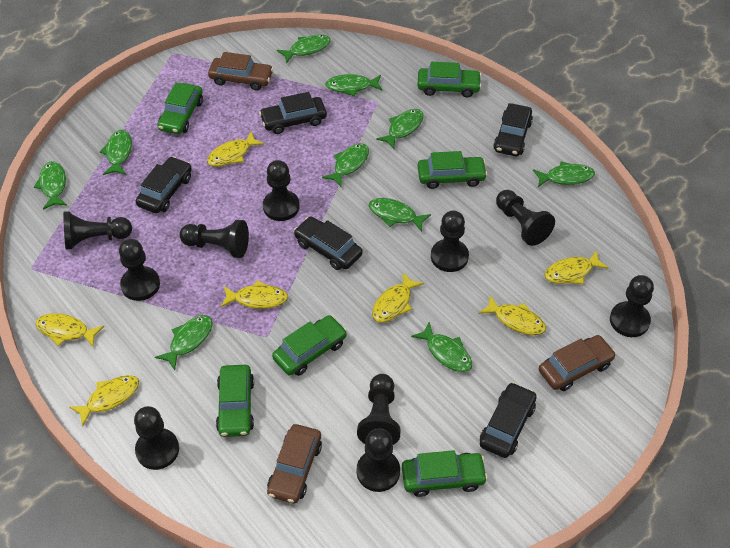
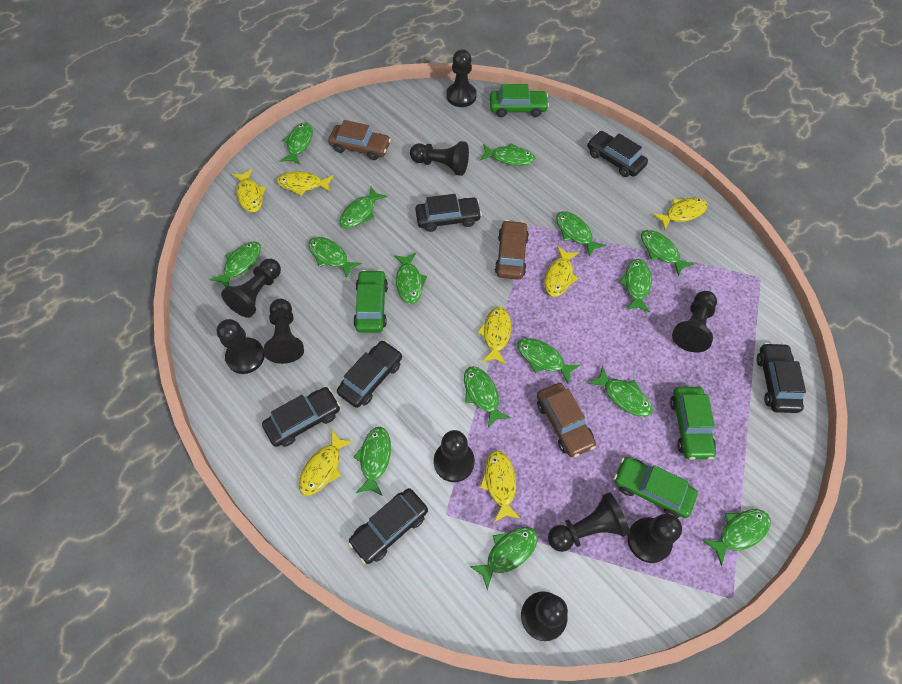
black car: [136,156,192,213] [259,92,327,134] [294,217,363,270] [480,382,537,458] [493,103,533,156] = 5 -> [262,387,340,447] [337,340,402,408] [348,488,428,564] [415,194,482,232] [587,131,648,177] [756,343,806,413] = 6
green car: [157,83,203,134] [216,365,254,437] [272,315,347,376] [402,450,488,497] [417,62,482,97] [418,151,487,189] = 6 -> [353,270,388,333] [490,84,549,117] [614,457,698,518] [670,387,716,460] = 4
green fish: [34,161,67,210] [100,130,132,175] [155,315,213,370] [277,34,331,64] [322,143,369,187] [325,74,383,97] [369,198,431,232] [376,109,424,149] [411,321,472,372] [533,161,595,187] = 10 -> [210,241,261,288] [280,122,313,165] [308,237,362,278] [340,187,387,229] [353,427,391,496] [394,252,427,304] [464,366,511,428] [469,527,538,590] [480,143,536,166] [517,338,580,384] [556,211,606,256] [588,366,653,417] [619,259,652,312] [641,230,694,276] [702,509,770,566] = 15

